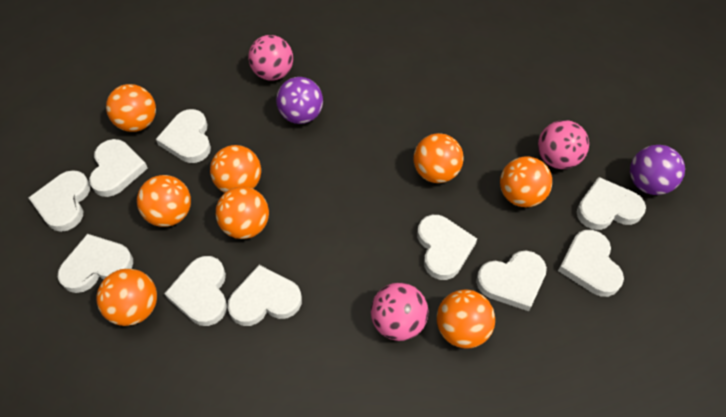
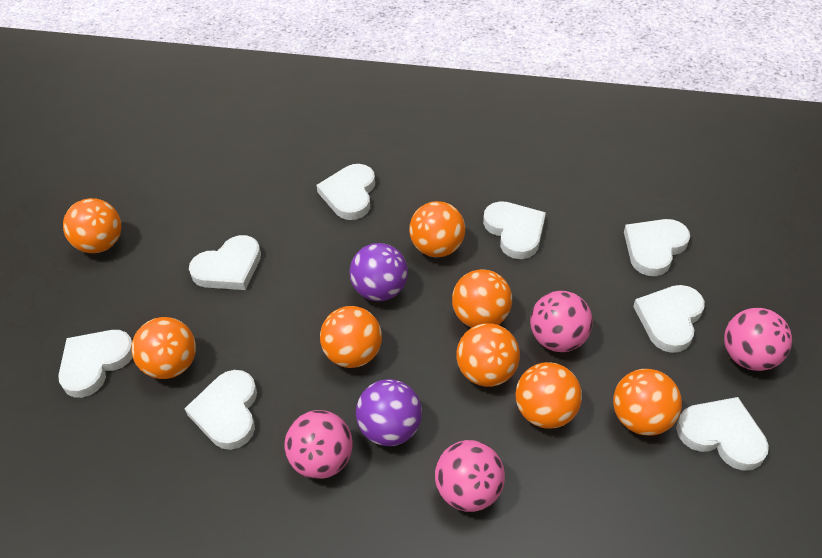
pink ball: [248,35,293,80] [371,283,428,341] [538,120,589,169] = 3 -> [285,410,353,479] [435,440,505,512] [530,291,593,352] [724,308,792,371] = 4
white heart: [29,170,90,232] [58,234,133,293] [89,139,148,197] [156,109,211,163] [164,256,227,326] [227,265,302,326] [417,215,477,280] [476,251,547,311] [558,230,624,297] [577,177,646,230] = 10 -> [58,330,133,398] [184,370,257,450] [189,235,261,290] [316,164,375,220] [483,201,546,259] [624,219,690,276] [633,285,705,353] [676,397,769,471] = 8

